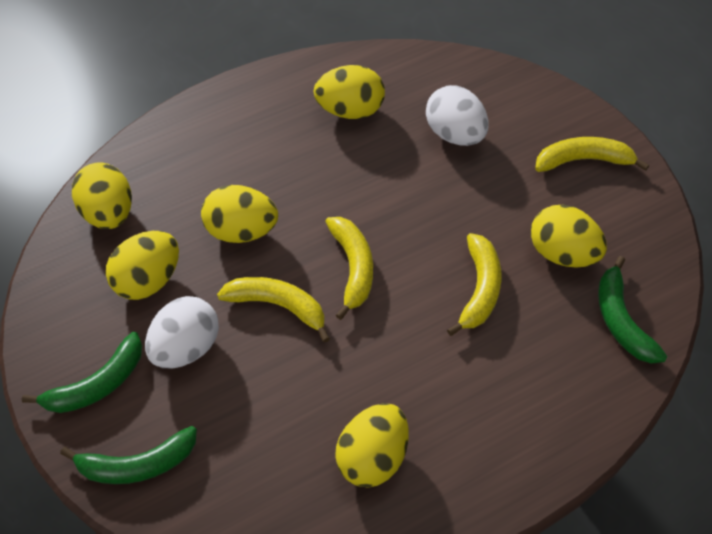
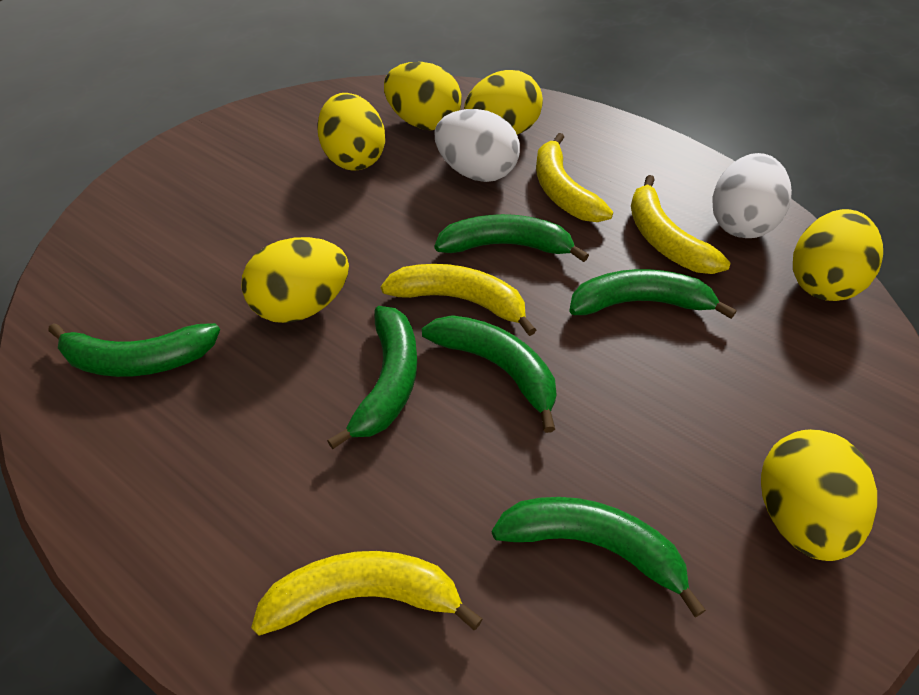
green banana: [22,332,142,413] [60,426,197,484] [598,256,667,363] = 3 -> [48,323,220,377] [327,306,417,449] [422,315,557,433] [435,214,589,262] [492,497,706,617] [569,269,737,319] = 6

